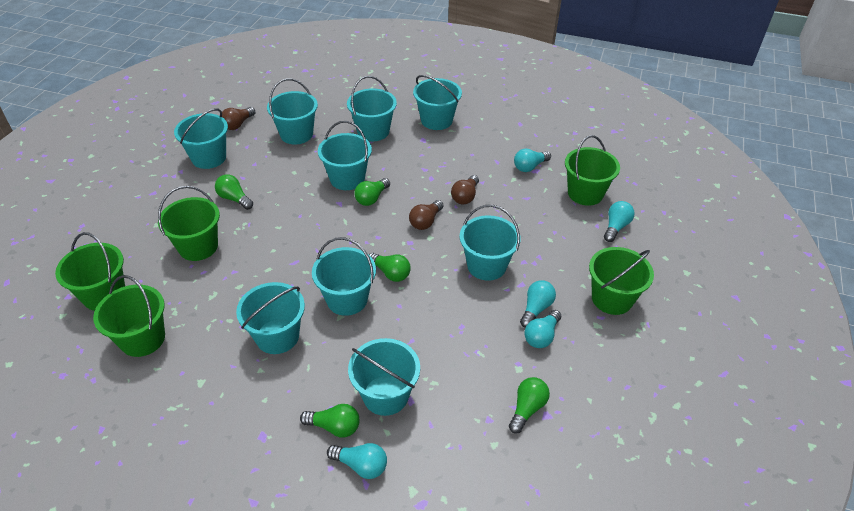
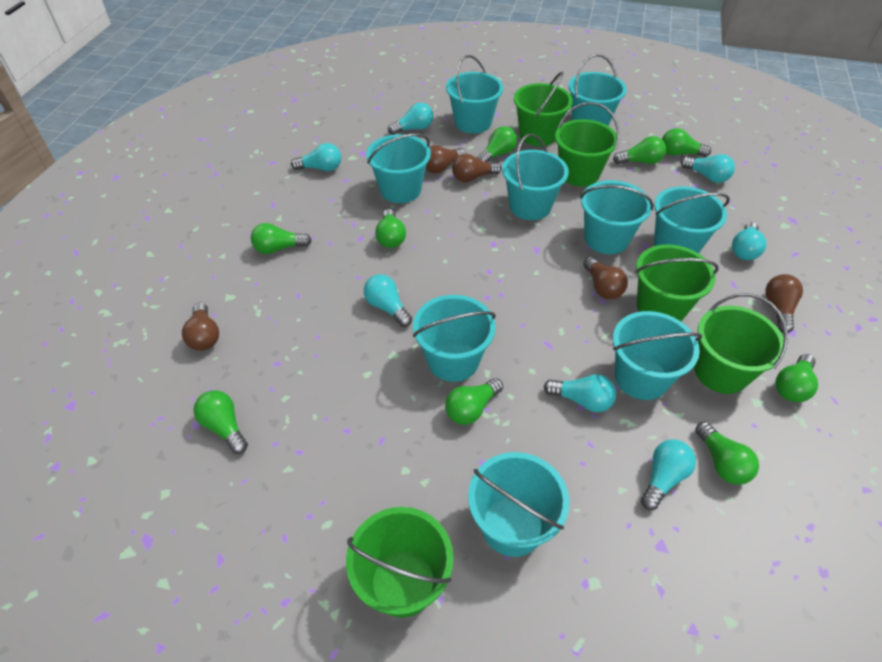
brown light bulb: [222,107,256,130] [409,200,444,230] [451,175,479,204] = 3 -> [182,303,219,351] [426,145,466,174] [452,154,502,182] [583,257,628,299] [765,274,803,333] = 5
green light bulb: [215,174,253,210] [300,404,360,437] [354,178,390,206] [369,253,410,282] [509,377,550,434] = 5 -> [193,390,248,454] [251,223,312,254] [375,209,406,248] [445,378,503,425] [477,126,517,162] [613,136,666,164] [662,128,711,157] [695,421,759,485] [775,354,818,402] = 9
turquoise light bulb: [327,443,387,479] [514,149,551,172] [520,280,556,328] [524,310,561,348] [604,201,635,242] = 5 -> [291,143,341,171] [364,274,412,327] [388,103,433,135] [544,374,616,412] [641,439,696,510] [681,154,735,183] [732,222,767,260] = 7

